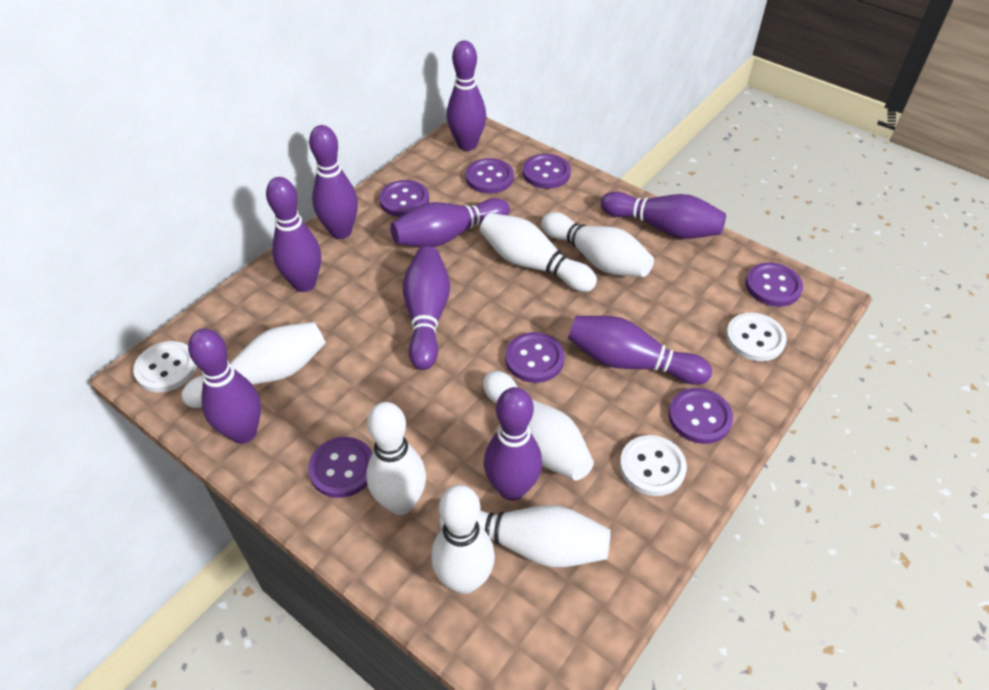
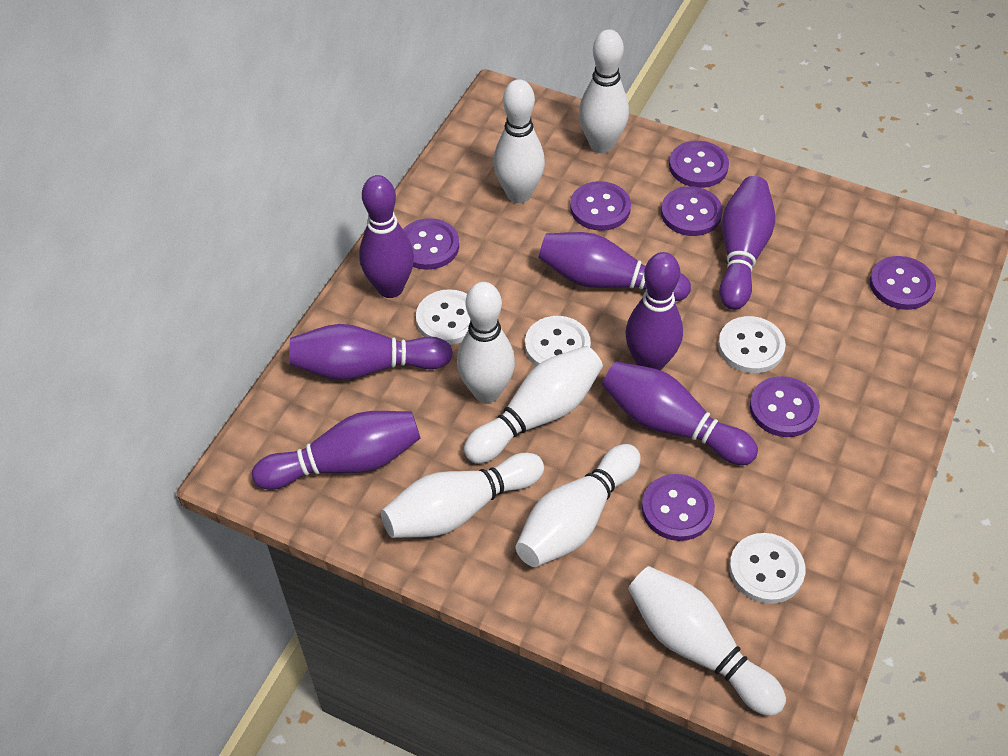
purple bowling pin: [188,328,261,444] [266,177,321,292] [309,125,358,239] [390,198,510,247] [403,246,450,370] [447,41,486,151] [484,387,542,501] [568,316,712,385] [601,191,726,239] = 9 -> [252,411,421,490] [290,324,453,380] [359,175,414,298] [538,232,691,301] [602,362,758,465] [625,252,683,371] [719,176,775,310] = 7
white button: [133,341,197,392] [620,435,687,496] [726,313,787,361] = 3 -> [416,289,471,345] [525,316,591,366] [718,316,786,373] [729,533,805,604] = 4

